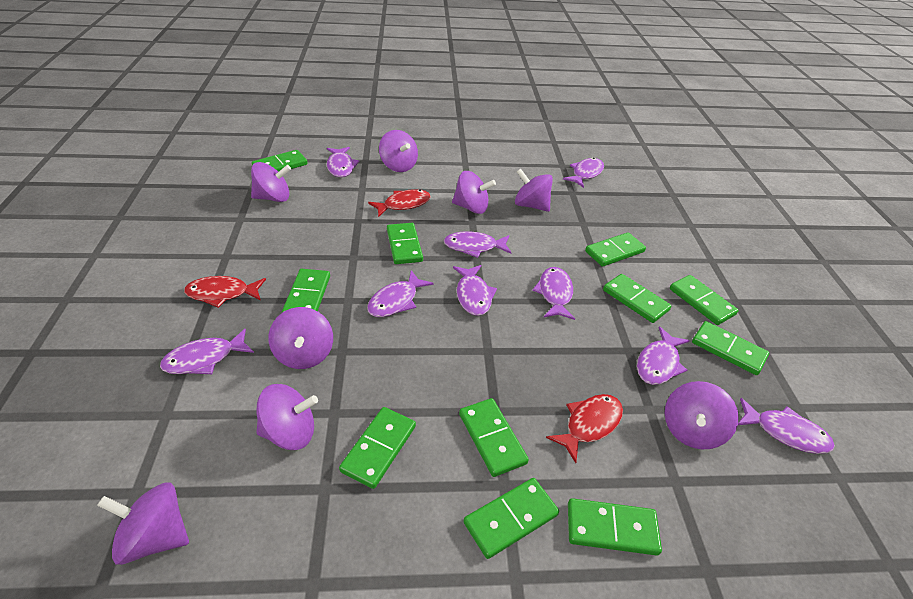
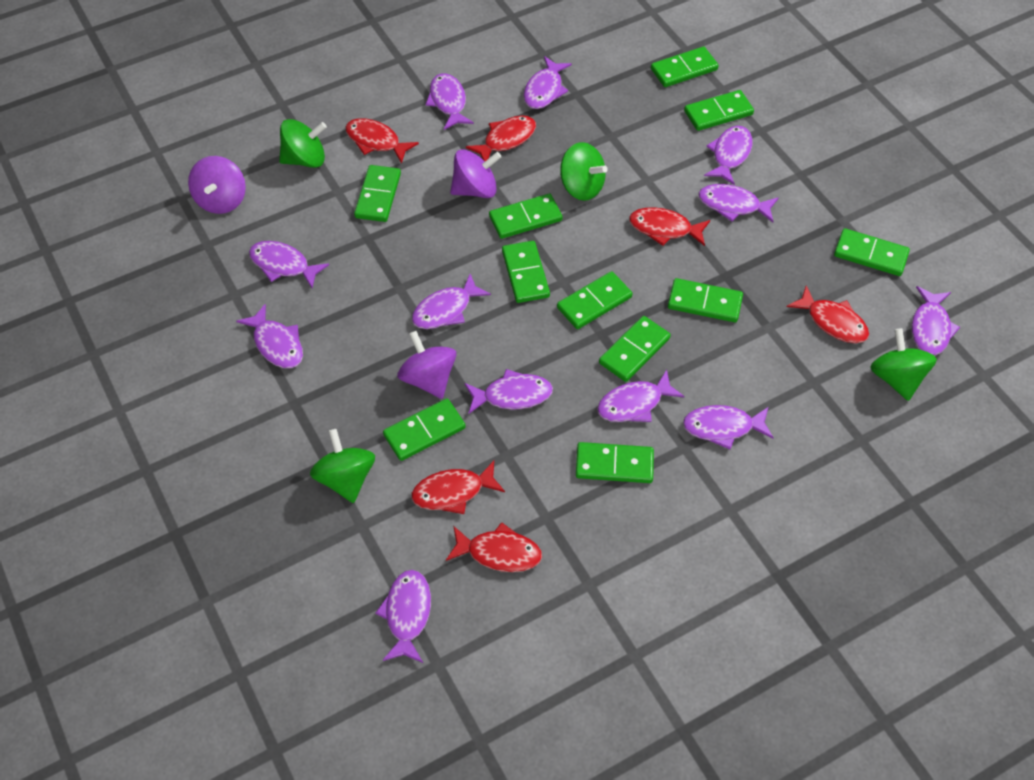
green spinning top: none = 0 -> [279,119,327,168] [310,429,375,503] [560,142,608,201] [870,328,937,401] = 4
purple fish: [160,329,254,374] [327,147,359,177] [367,270,433,317] [444,231,512,258] [453,265,497,316] [532,267,575,320] [563,158,604,188] [637,327,690,385] [738,398,835,454] = 9 -> [236,304,303,368] [249,241,329,288] [375,570,431,663] [412,274,491,329] [425,73,474,130] [465,369,553,414] [524,56,572,109] [597,370,684,422] [683,405,774,449] [698,184,778,222] [704,126,752,185] [912,286,960,355] = 12
purple spinning top: [97,482,189,565] [251,162,291,202] [256,384,318,450] [268,307,333,369] [379,130,418,172] [452,171,496,214] [515,169,553,212] [665,381,739,449] = 8 -> [188,156,246,214] [397,331,456,399] [450,149,501,198] = 3
red fish: [184,276,266,308] [368,189,431,217] [546,394,623,463] = 3 -> [345,118,419,164] [411,461,505,514] [446,522,542,572] [466,116,536,161] [629,207,710,246] [787,286,869,343] = 6

